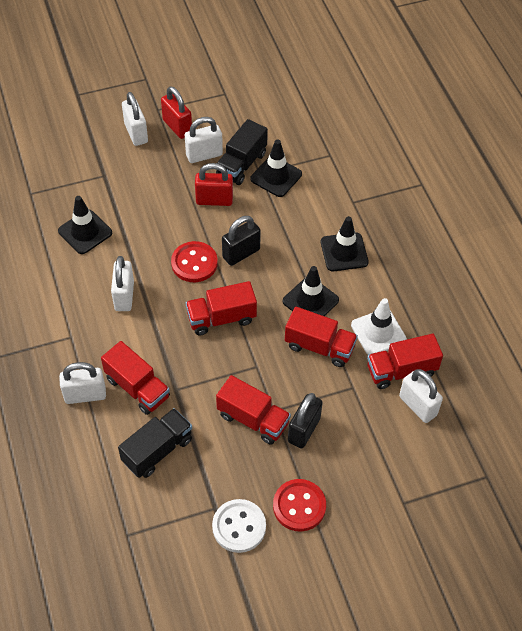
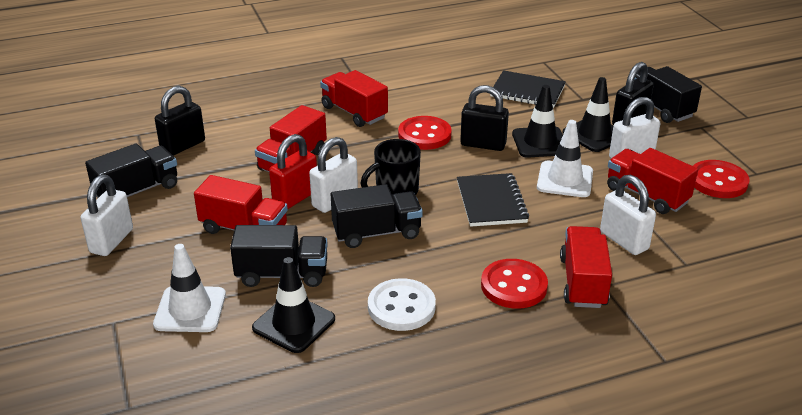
black mug: none = 0 -> [360,139,421,195] = 1
black notebook: none = 0 -> [457,173,529,227] [490,70,566,108] = 2
black padlock: [222,216,261,266] [288,393,323,449] = 2 -> [155,86,205,156] [460,85,509,151] [612,62,654,125] = 3
black traffic cone: [58,196,112,254] [250,139,302,197] [283,266,339,316] [321,216,369,271] = 4 -> [252,257,335,353] [512,85,563,158] [562,77,614,152] = 3
black truck: [118,408,192,478] [216,119,268,185] = 2 -> [85,144,177,198] [230,225,328,287] [331,184,423,248] [634,66,702,123] = 4
red button: [171,241,218,282] [273,479,326,532] = 2 -> [398,116,452,150] [481,259,548,309] [693,160,749,198] = 3
red padlock: [161,86,192,139] [195,163,233,206] = 2 -> [269,134,317,209] = 1
white padlock: [59,362,106,404] [111,256,134,311] [122,92,148,146] [185,117,223,163] [399,369,443,423] = 5 -> [81,175,133,256] [309,137,358,213] [600,175,656,255] [609,97,660,159] = 4
white traffic cone: [351,298,407,355] = 1 -> [153,244,226,332] [537,120,593,197] = 2

